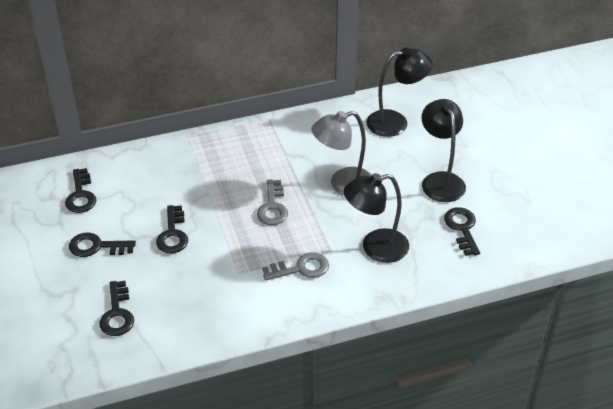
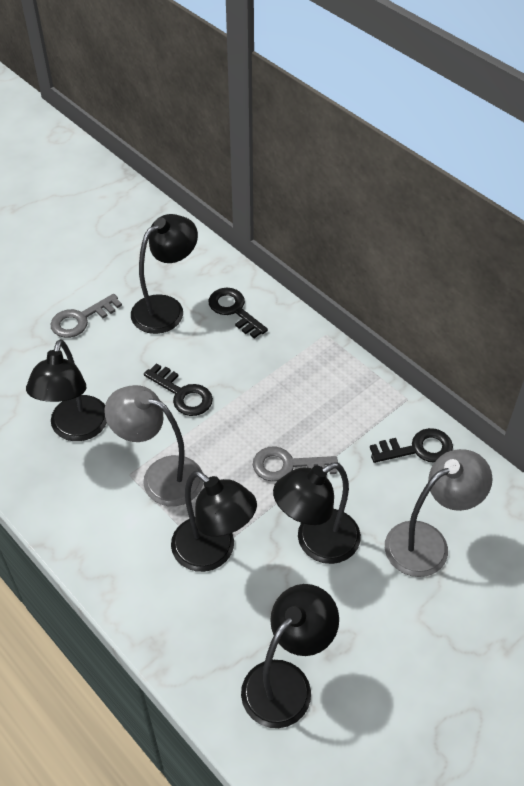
black key: [65,168,96,213] [69,233,136,257] [99,281,134,336] [156,205,188,253] [444,207,480,256] = 5 -> [144,363,213,416] [209,288,268,338] [370,428,453,463] = 3
black lamp: [344,173,409,263] [366,48,432,137] [422,99,466,202] = 3 -> [26,339,107,441] [131,214,198,334] [171,471,257,572] [241,584,339,728] [273,463,361,564] = 5
grey lamp: [311,111,372,196] = 1 -> [104,385,204,506] [385,449,493,577] = 2

